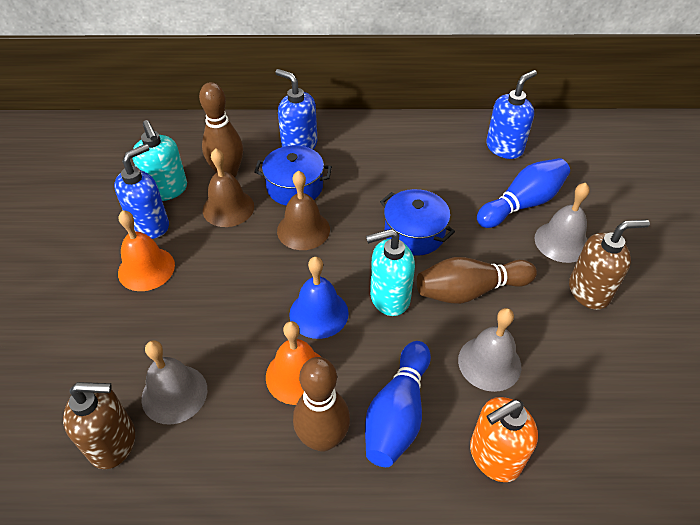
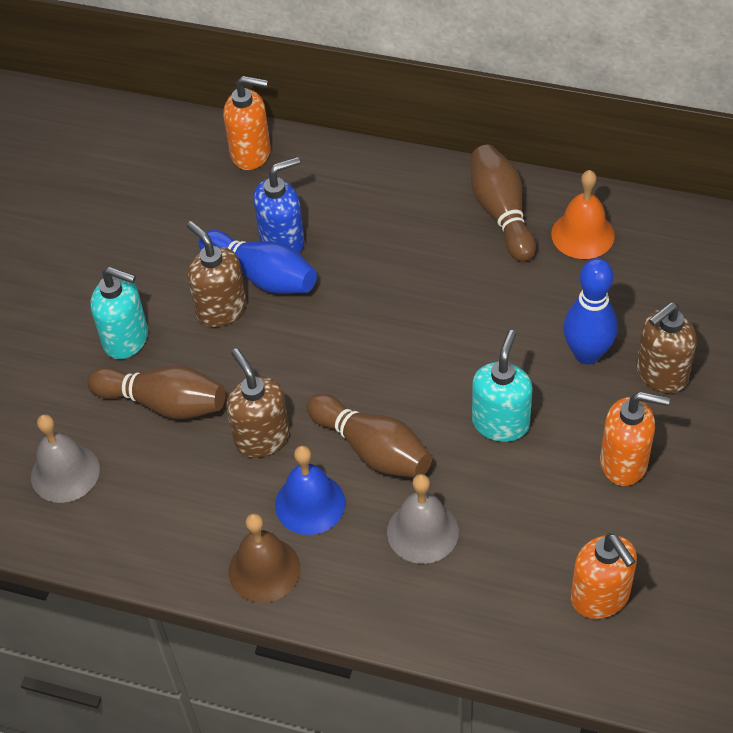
blue pot: [255,145,332,206] [380,189,455,256] = 2 -> none = 0
blue soap dispenser: [114,144,169,239] [275,69,317,150] [486,70,537,159] = 3 -> [253,157,304,254] = 1
brown bell: [203,148,254,227] [277,170,330,250] = 2 -> [229,513,301,603] = 1
brown soap dispenser: [63,382,135,469] [569,219,650,310] = 2 -> [187,221,247,327] [226,348,290,458] [636,302,697,393] = 3
grey bell: [142,340,207,425] [458,308,521,392] [534,183,590,263] = 3 -> [31,414,100,503] [387,474,459,564] = 2
orange bell: [118,210,175,291] [266,321,321,405] = 2 -> [551,170,615,259] = 1
orange soap dispenser: [470,397,538,482] = 1 -> [223,76,271,170] [571,533,637,619] [600,392,670,486] = 3

